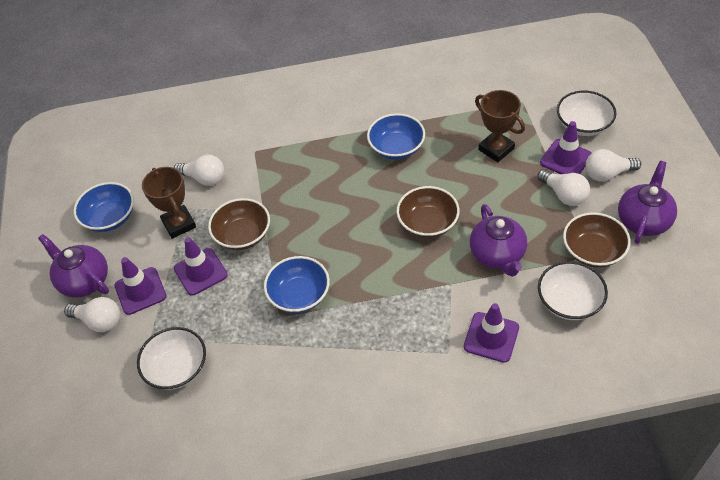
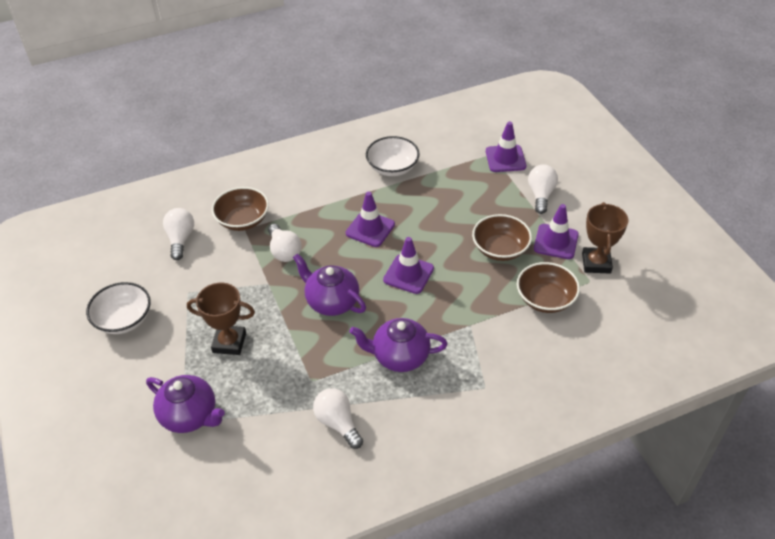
blue bowl: [74,182,134,232] [264,256,330,313] [367,113,425,160] = 3 -> none = 0
white bowl: [137,327,206,390] [538,261,608,320] [557,91,617,136] = 3 -> [86,282,151,334] [366,136,420,176] = 2

